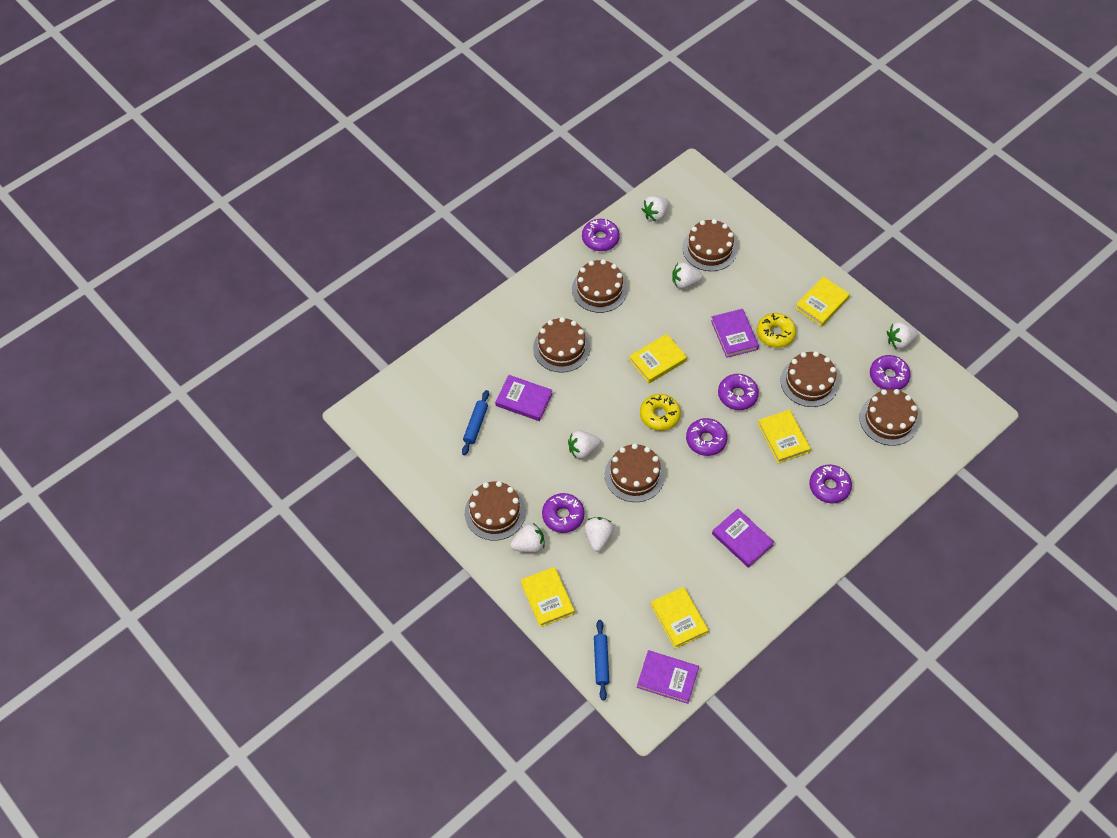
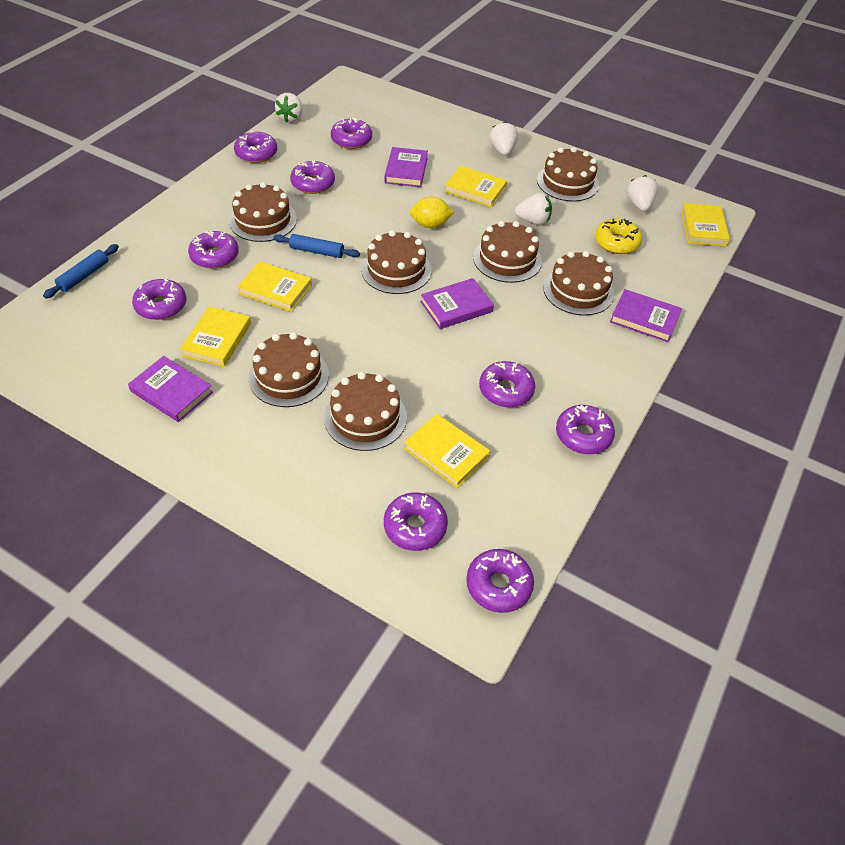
purple donut: [542,493,585,533] [582,219,620,251] [686,418,728,456] [718,374,759,410] [809,464,852,504] [870,355,911,390] = 6 -> [132,279,187,320] [188,231,239,269] [234,131,277,163] [290,160,335,194] [331,118,372,149] [384,492,448,551] [466,549,534,613] [479,361,535,407] [556,405,615,454] = 9
white strawberry: [510,523,545,553] [568,431,601,459] [584,517,614,552] [642,196,670,221] [672,262,703,289] [887,322,918,349] = 6 -> [275,93,303,123] [489,121,518,156] [515,193,552,225] [626,175,658,211] = 4
yellow donut: [640,394,681,431] [757,313,796,348] = 2 -> [595,218,642,254] = 1
yellow lemon: none = 0 -> [410,196,454,228] = 1

